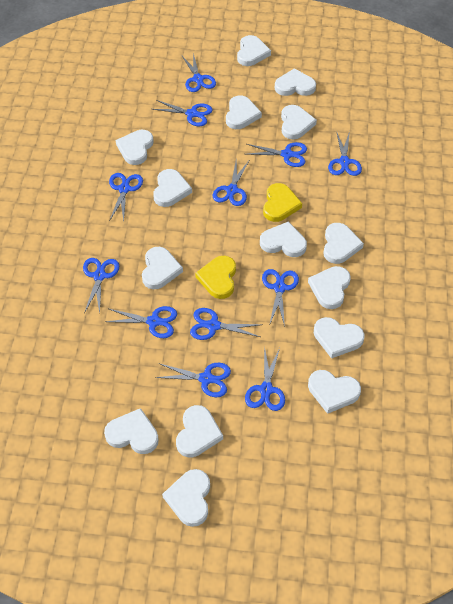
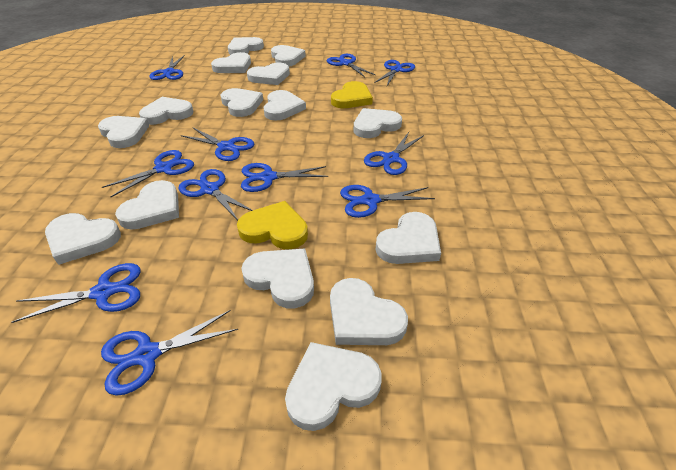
blue scissors: [83,258,119,314] [105,306,177,338] [109,173,143,221] [152,100,212,126] [155,363,231,398] [181,53,216,92] [190,308,263,340] [213,160,249,206] [245,346,285,411] [247,142,307,167] [262,269,299,327] [328,131,362,176] = 12 -> [11,263,140,323] [101,310,238,395] [102,150,194,197] [149,55,185,80] [178,169,253,220] [181,127,254,161] [241,163,328,192] [327,54,375,77] [340,185,435,218] [364,132,424,175] [374,60,415,86] = 11

